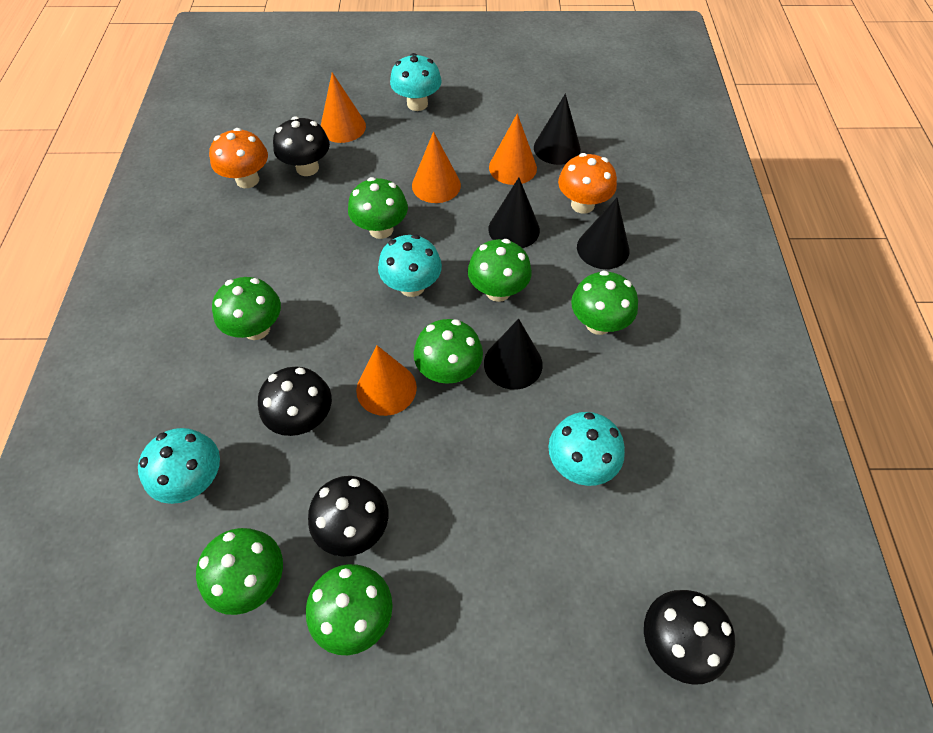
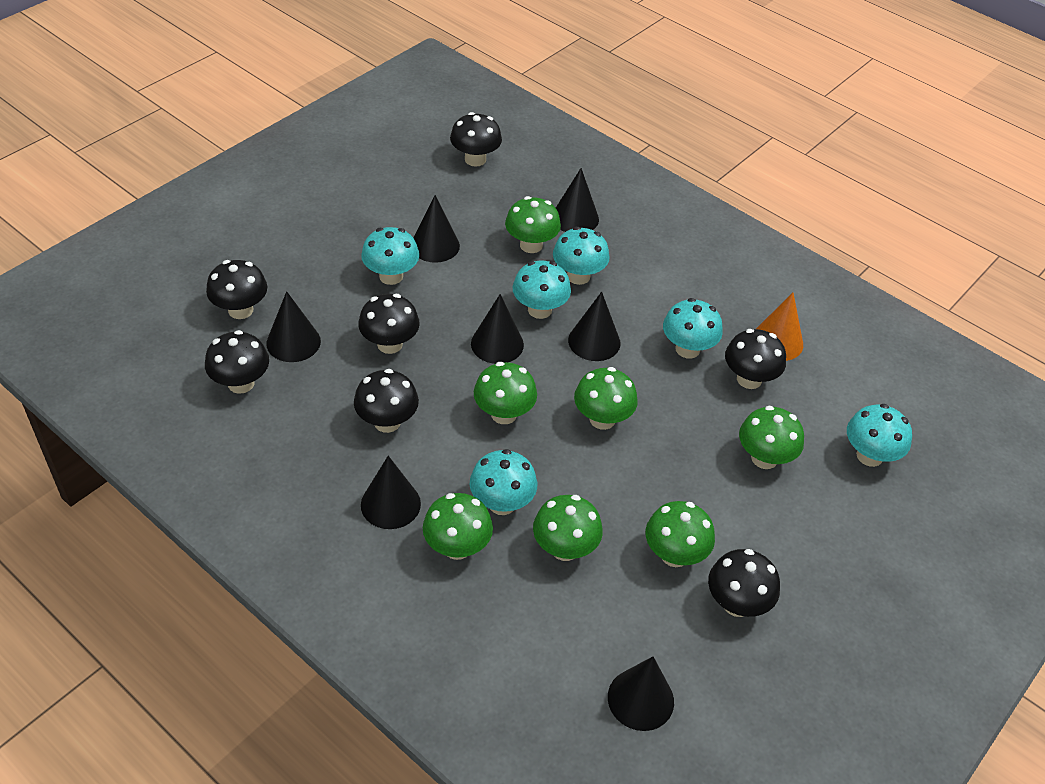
black cone: [484,319,543,390] [488,177,540,248] [534,94,581,165] [577,198,629,269] = 4 -> [266,291,321,362] [361,456,421,529] [413,195,460,263] [471,294,524,364] [556,168,599,232] [568,292,620,361] [608,656,674,731] = 7
black mushroom: [258,366,332,436] [273,116,330,176] [308,476,389,557] [644,590,735,685] = 4 -> [205,330,269,394] [206,260,267,319] [354,369,419,433] [358,294,420,354] [450,112,502,167] [708,549,780,617] [725,329,786,389] = 7
orange cone: [321,72,366,143] [356,346,417,416] [412,131,461,203] [489,113,537,185] = 4 -> [756,293,803,361] = 1
orange mushroom: [209,128,268,188] [558,153,617,214] = 2 -> none = 0
turquoise mushroom: [138,428,220,504] [378,234,442,297] [390,53,442,111] [548,412,625,486] = 4 -> [361,227,419,285] [470,449,537,515] [513,261,571,319] [553,227,610,285] [663,298,723,358] [847,404,912,467] = 6

